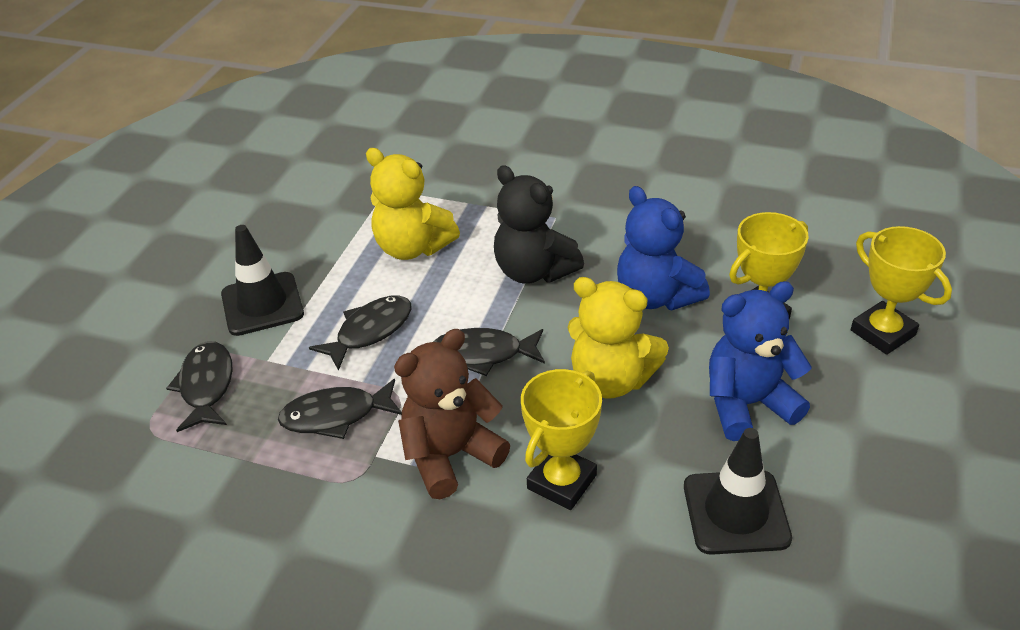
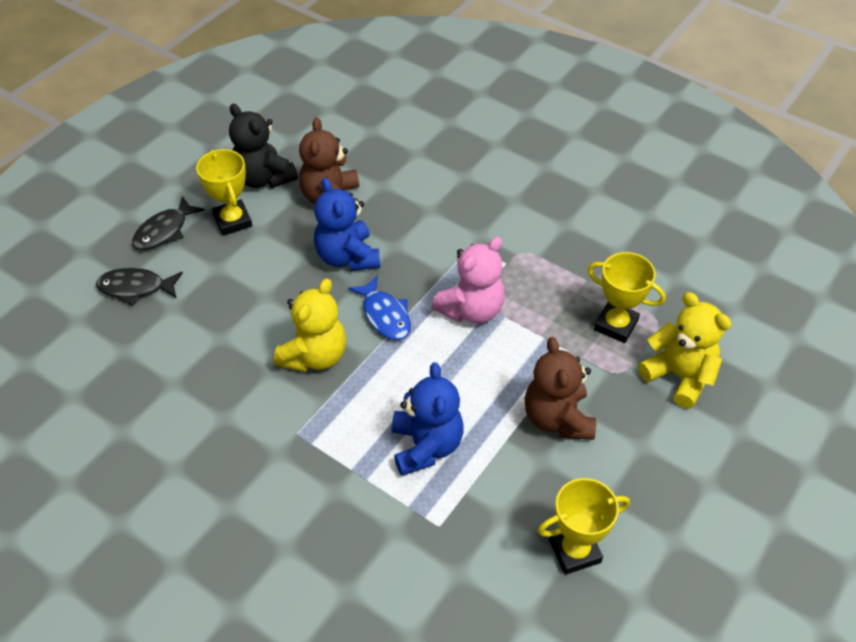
black fish: [166,341,233,432] [278,379,402,439] [309,295,411,371] [433,328,545,376] = 4 -> [96,268,183,305] [132,196,205,250] = 2
black traffic cone: [221,225,304,336] [684,428,792,555] = 2 -> none = 0
blue fish: none = 0 -> [348,275,411,340] = 1
brown teddy bear: [394,329,510,499] = 1 -> [299,117,359,204] [525,337,596,440] = 2
pink teddy bear: none = 0 -> [431,237,505,323] = 1

